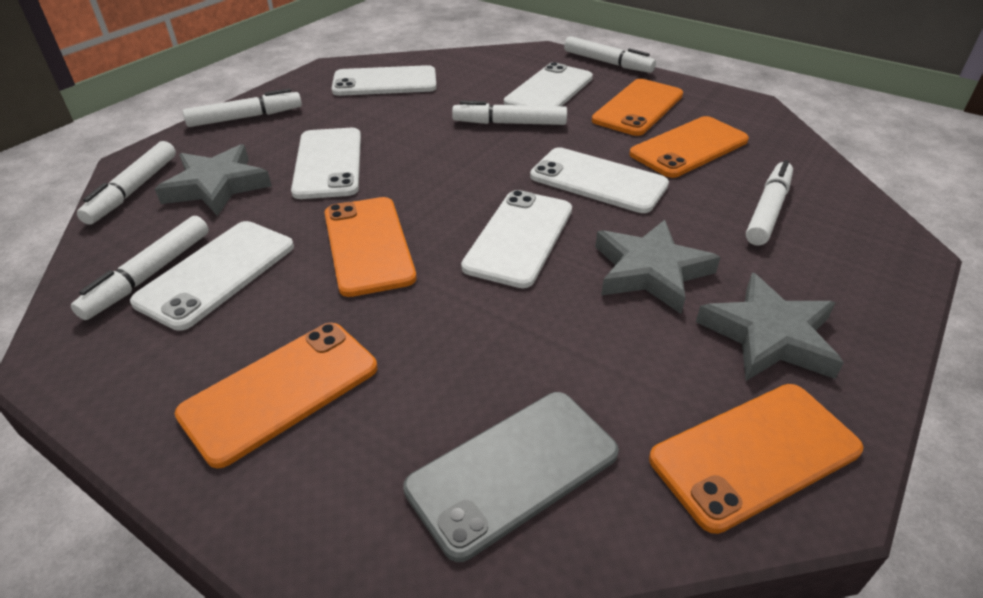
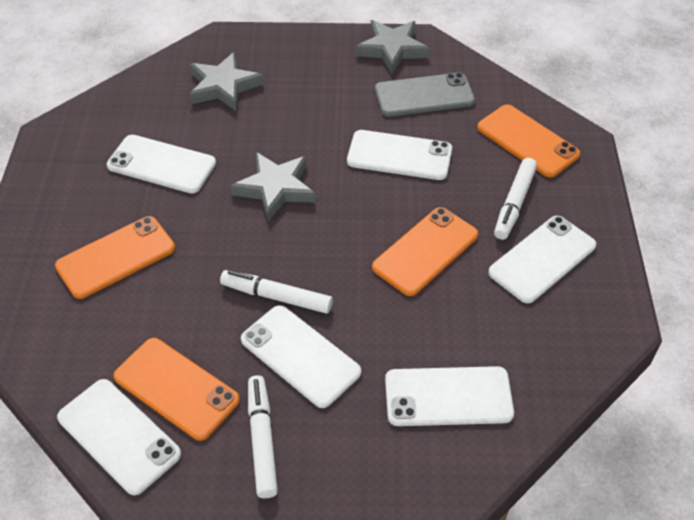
orange phone: [175,323,377,469] [325,197,416,297] [592,79,683,136] [629,116,749,178] [649,384,863,534] = 5 -> [55,216,175,299] [113,338,240,441] [372,207,478,296] [477,104,580,178] = 4
white marker: [71,216,209,320] [77,141,176,225] [183,89,302,127] [452,101,567,125] [564,36,656,73] [746,160,793,246] = 6 -> [220,270,333,314] [248,375,278,498] [494,158,537,240] = 3

